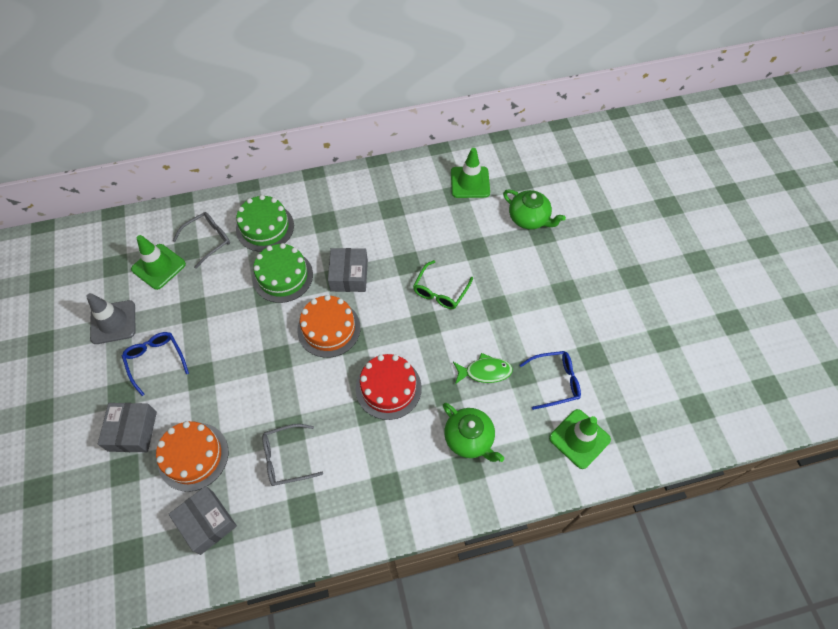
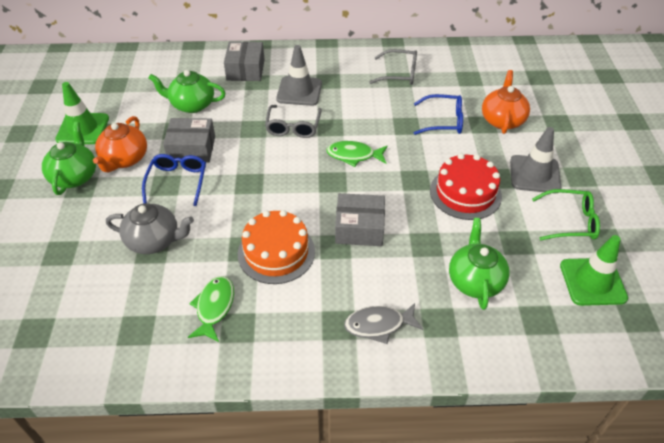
green cake: [236,195,294,252] [252,243,313,303] = 2 -> none = 0
green fish: [453,353,513,384] = 1 -> [188,276,234,342] [326,141,388,167] = 2
green teapot: [443,403,504,462] [503,189,566,229] = 2 -> [42,122,96,195] [149,70,225,113] [449,218,510,310] = 3
green traffic cone: [131,235,186,290] [451,148,490,198] [549,409,611,469] = 3 -> [55,82,109,144] [560,235,628,306] = 2
grey fish: none = 0 -> [344,303,423,344] = 1
grey teapot: none = 0 -> [106,203,194,254] = 1
grey traffic cone: [86,293,135,344] = 1 -> [276,45,322,106] [510,127,561,192] = 2
orange cake: [156,421,228,492] [297,295,361,358] = 2 -> [238,210,315,284] = 1
orange teapot: none = 0 -> [93,116,147,172] [482,70,530,134] = 2

